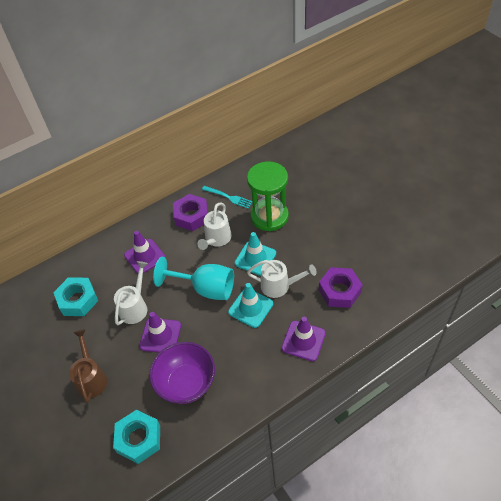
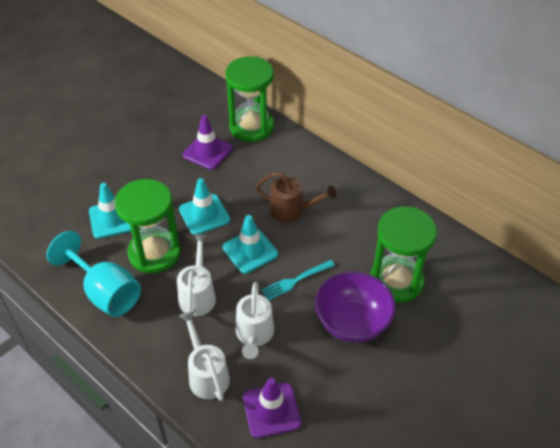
green hourglass: [247,161,289,231] = 1 -> [115,179,181,273] [225,56,274,142] [370,206,437,303] = 3
purple nut: [173,194,208,231] [319,267,363,308] = 2 -> none = 0
purple traffic cone: [124,231,166,274] [139,312,181,353] [281,317,326,361] = 3 -> [183,115,233,170] [243,378,301,438] = 2
turquoise nut: [53,277,98,316] [113,410,160,464] = 2 -> none = 0
turquoise traffic cone: [228,283,273,328] [235,232,276,276] = 2 -> [89,183,131,239] [179,178,230,234] [223,215,278,274] = 3

